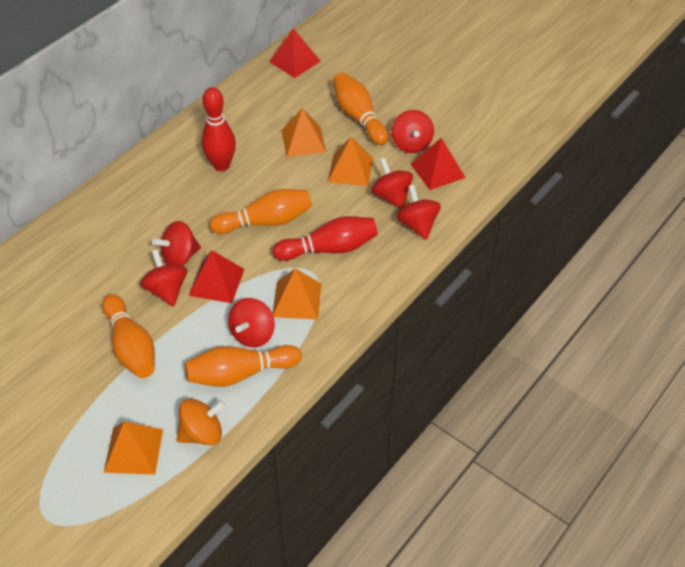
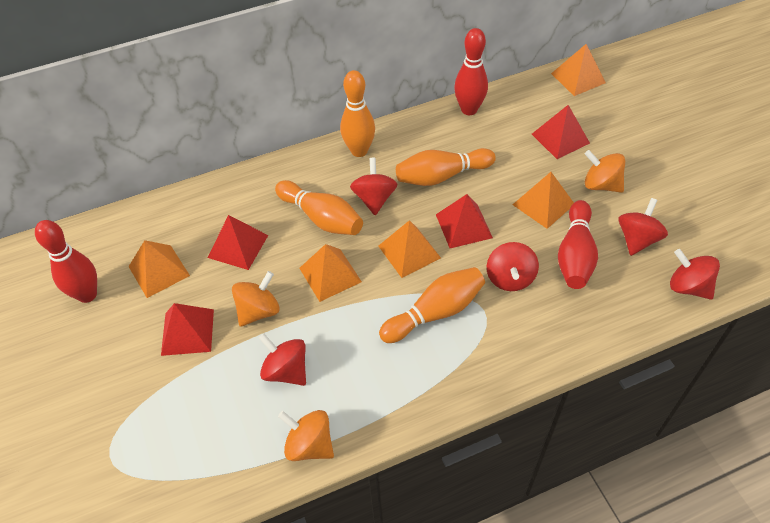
orange pyramid: [104,422,163,475] [272,268,322,320] [281,108,326,157] [328,137,373,186] = 4 -> [128,240,190,298] [299,244,362,302] [378,220,441,278] [512,172,574,229] [551,44,606,96] = 5
orange spinning top: [176,399,226,445] = 1 -> [232,271,280,327] [278,410,334,461] [585,150,625,193] = 3
red bowling pin: [202,87,236,171] [272,216,378,261] = 2 -> [35,220,97,303] [454,28,488,115] [558,200,598,289] = 3
red pyramid: [189,250,244,303] [269,28,320,78] [411,138,466,190] = 3 -> [161,303,214,356] [207,215,268,270] [436,194,493,248] [532,105,590,159] = 4
red spinning top: [140,249,187,307] [152,221,201,266] [228,298,275,347] [371,158,413,209] [391,110,434,153] [396,185,441,240] = 6 -> [259,333,306,386] [350,158,398,215] [487,242,539,291] [618,198,668,256] [670,249,720,300] = 5

